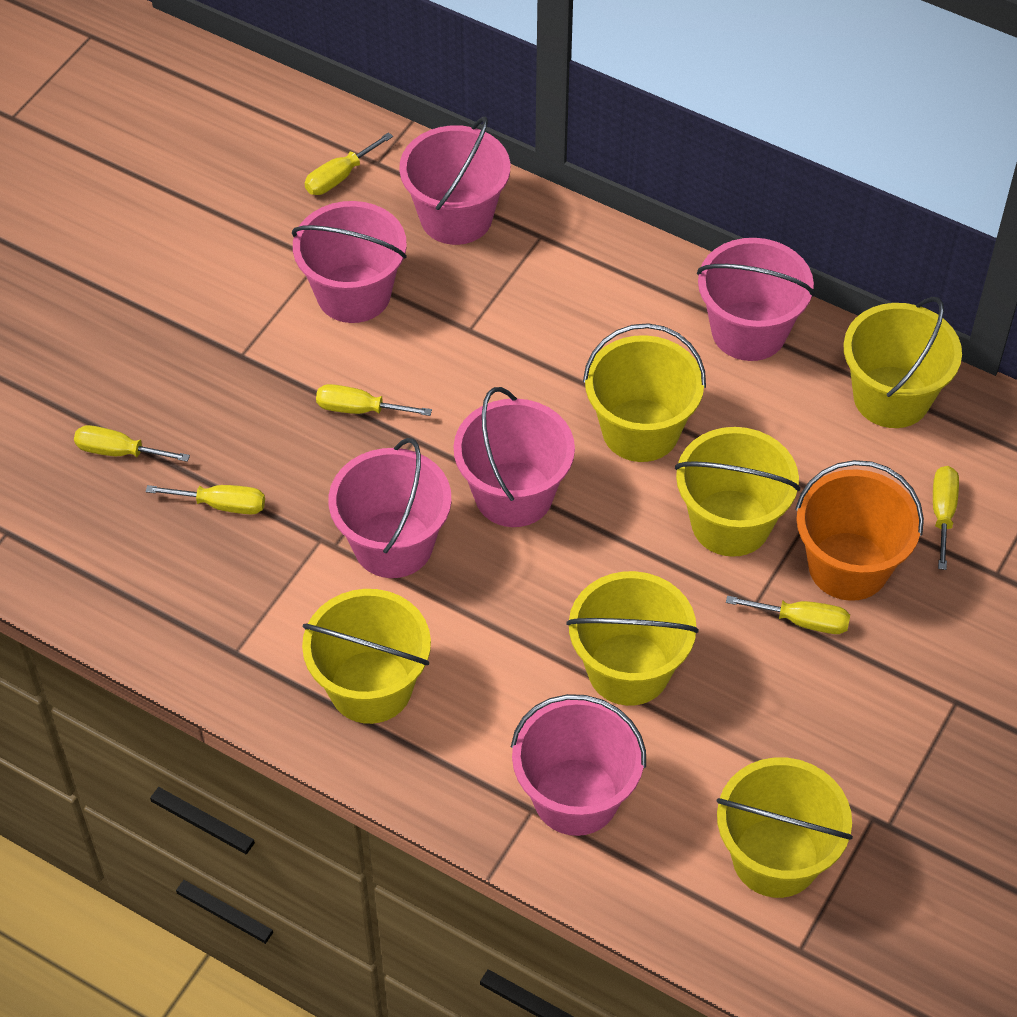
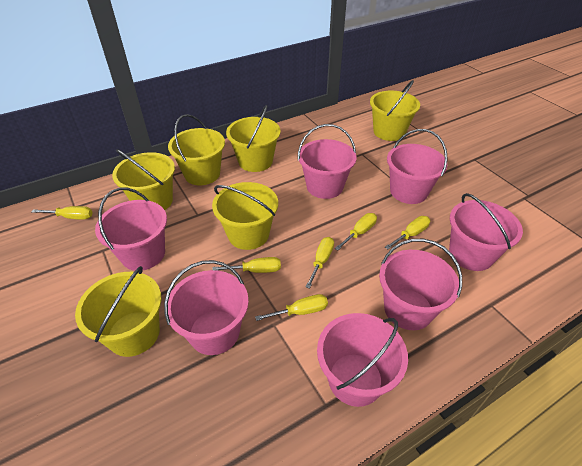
orange bucket: [795,460,924,601] = 1 -> none = 0
pink bucket: [292,201,407,323] [328,438,452,578] [399,117,510,245] [454,387,575,527] [511,694,646,836] [697,238,815,361] = 6 -> [95,188,167,271] [164,260,249,355] [298,124,356,199] [317,313,408,407] [379,239,462,330] [387,129,448,204] [449,193,523,271] = 7

